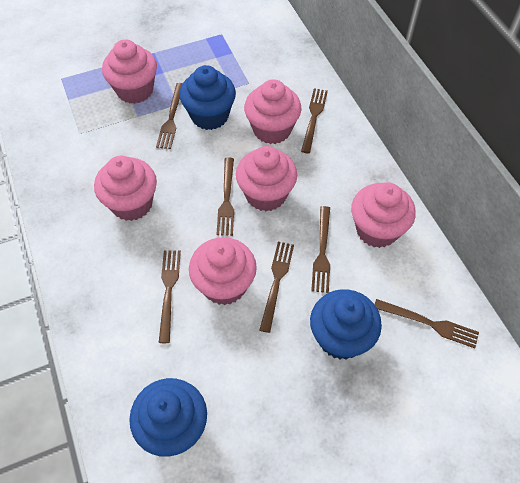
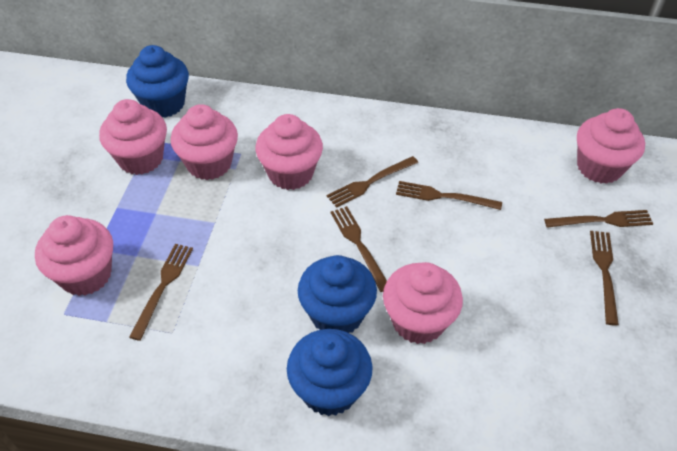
brown fork: [156,83,183,149] [159,250,181,343] [216,158,234,236] [260,242,294,333] [301,88,328,153] [311,206,330,293] [375,299,479,348] = 7 -> [129,244,193,341] [327,156,418,208] [330,206,387,292] [396,181,502,210] [544,210,653,228] [590,231,619,326] = 6

